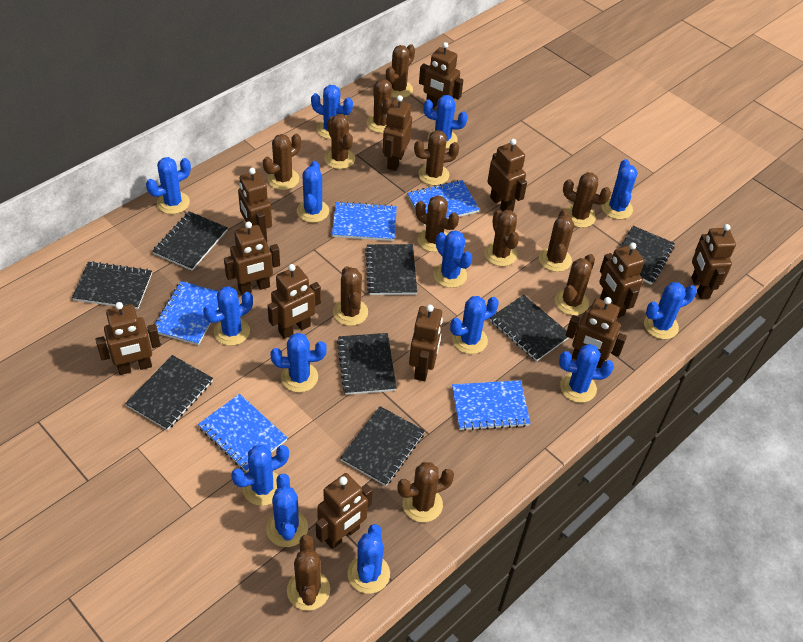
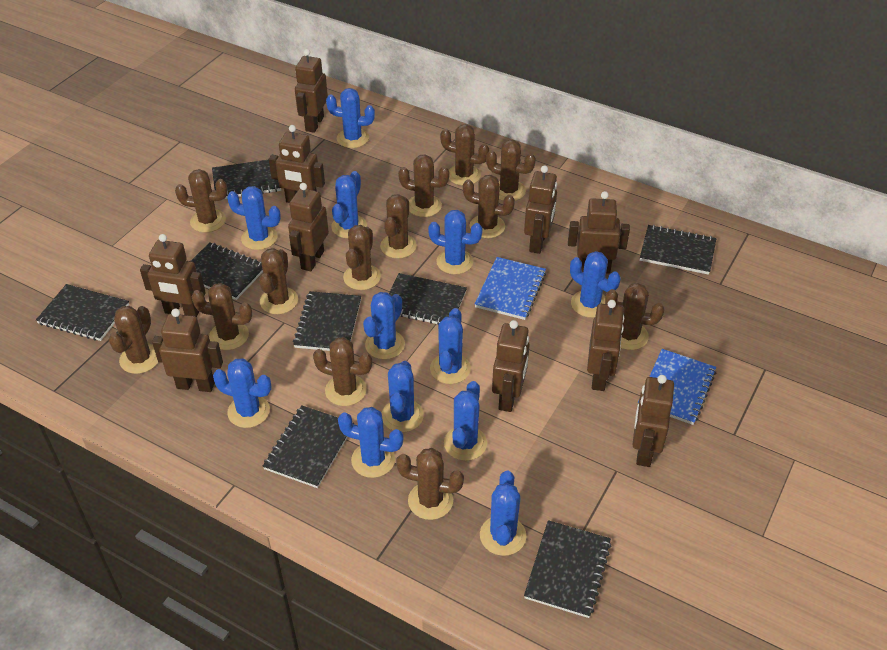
blue cactus: [146,157,191,214] [203,286,253,346] [231,445,289,506] [266,474,308,547] [271,333,327,392] [297,161,329,223] [311,85,353,139] [348,524,390,594] [423,95,468,149] [433,230,473,288] [450,296,499,354] [559,344,614,403] [601,159,638,219] [644,282,697,339] = 14 -> [213,358,272,428] [227,186,281,250] [326,88,375,148] [331,171,367,238] [338,407,403,478] [363,292,405,360] [382,361,424,432] [428,210,483,275] [430,308,471,384] [444,381,487,461] [480,470,526,556] [570,251,620,318] = 12
blue notebook: [155,281,219,345] [198,394,287,472] [332,201,397,241] [407,180,480,225] [452,380,530,431] = 5 -> [475,257,546,320] [638,349,716,425] = 2
brown robot: [96,302,161,375] [224,221,280,295] [238,168,272,242] [267,264,321,339] [316,473,373,549] [382,95,412,171] [409,305,443,381] [419,42,463,109] [487,139,527,211] [566,297,627,368] [599,243,644,318] [691,224,736,299] = 12 -> [140,234,206,317] [152,308,223,392] [269,125,325,203] [288,183,329,272] [295,49,328,133] [492,320,530,412] [524,165,557,254] [568,191,630,273] [587,300,624,391] [633,375,674,467] = 10

